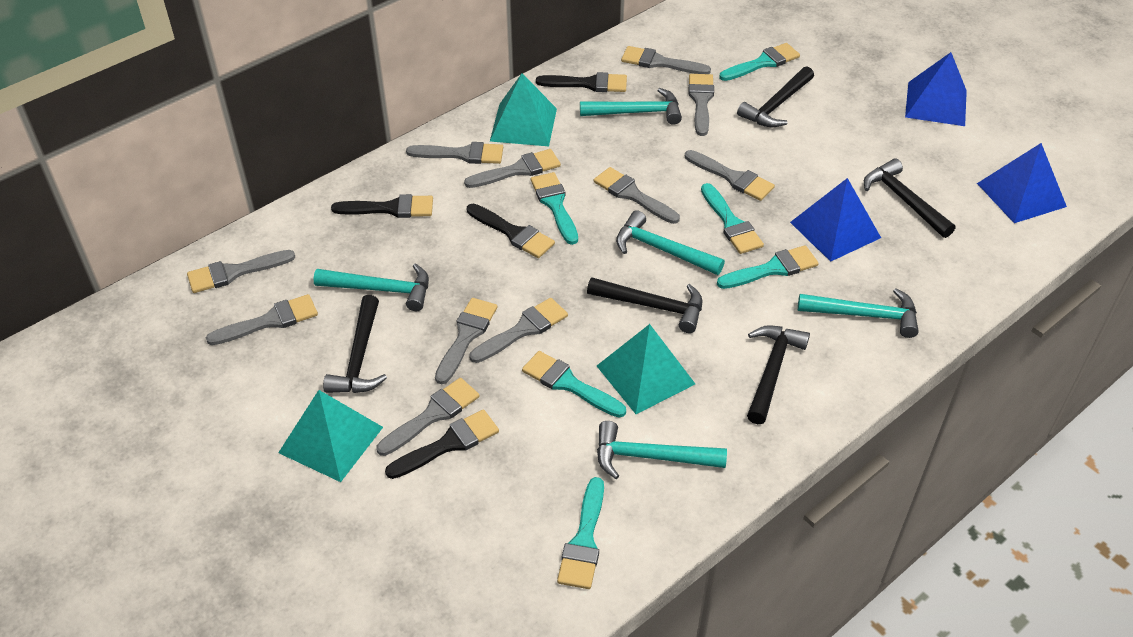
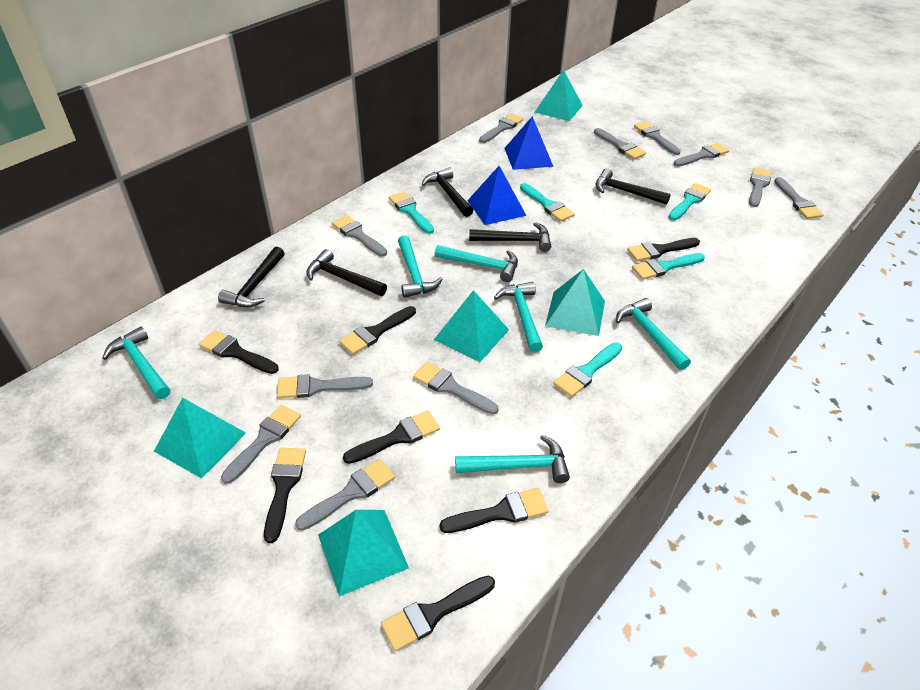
black brush: [331,194,433,218] [385,409,499,479] [467,204,555,258] [536,72,627,92] = 4 -> [199,330,279,374] [264,448,306,543] [339,306,416,355] [343,410,440,464] [381,576,495,652] [439,488,549,533] [627,238,700,261] = 7
blue pyramid: [790,178,881,262] [905,52,967,126] [977,143,1067,223] = 3 -> [467,166,526,225] [504,116,554,170] = 2
turquoise brush: [522,351,626,418] [531,172,578,245] [557,477,604,589] [701,183,764,254] [717,245,819,289] [719,43,800,81] = 6 -> [389,191,434,234] [520,183,575,222] [553,342,622,397] [632,253,705,280] [669,183,711,220] = 5
turquoise hammer: [314,263,429,311] [580,88,682,125] [597,421,727,479] [616,210,725,275] [798,288,919,338] = 5 -> [102,326,170,399] [398,235,443,298] [435,245,518,282] [455,435,570,483] [494,282,543,352] [616,298,691,370] = 6
turquoise pyramid: [278,390,383,482] [490,73,557,146] [597,324,695,414] = 3 -> [154,398,246,479] [318,510,409,596] [434,290,509,362] [535,70,583,121] [545,269,605,336] = 5

